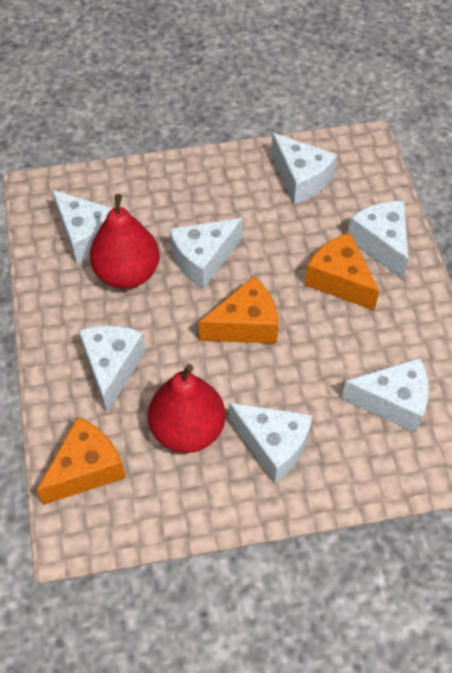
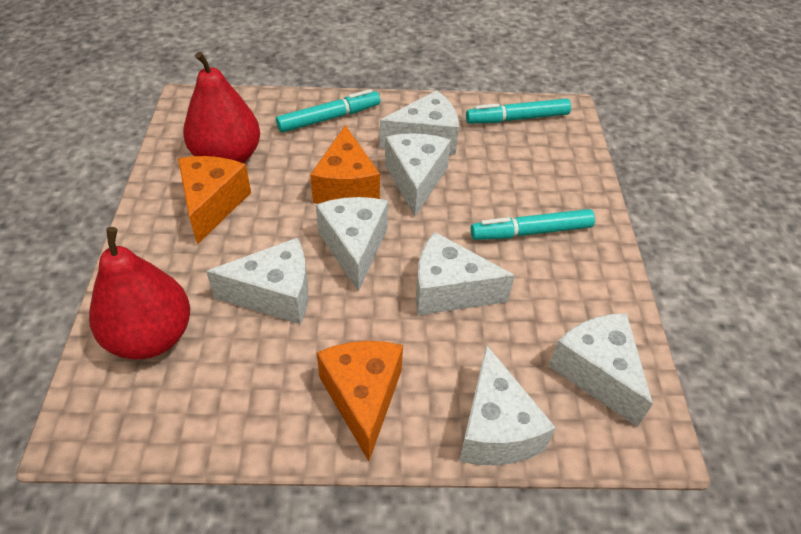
turquoise marker: none = 0 -> [276,89,380,132] [466,99,571,124] [470,209,595,240] = 3

